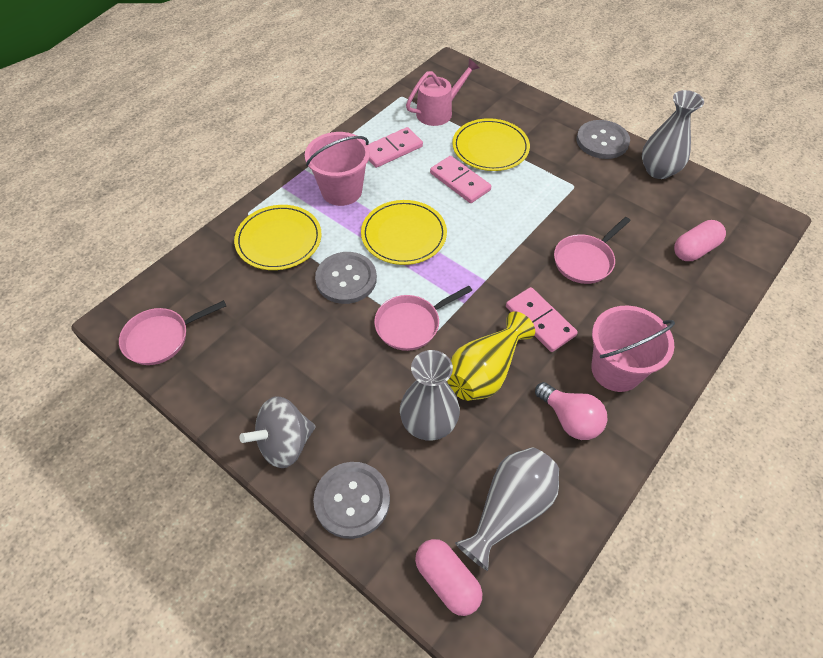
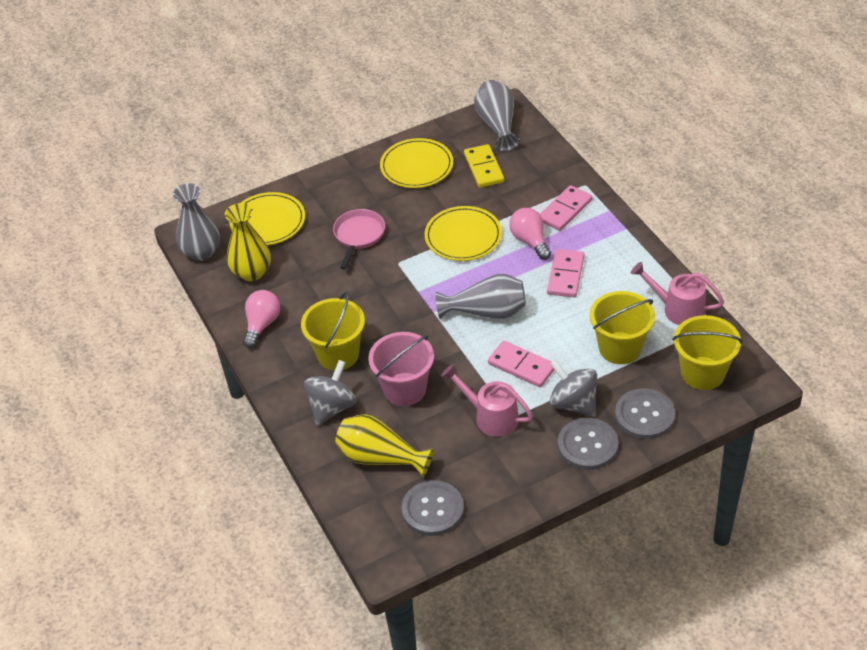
grey spinning top: [239,396,316,468] = 1 -> [304,360,357,425] [550,359,597,417] = 2
pink bucket: [305,132,370,206] [591,306,675,392] = 2 -> [368,332,434,406] = 1
pink capsule: [415,539,482,616] [674,220,726,261] = 2 -> none = 0
pink light bulb: [535,382,608,440] = 1 -> [243,290,280,348] [509,208,551,260] = 2
pink pan: [119,300,226,365] [374,286,472,351] [554,217,631,284] = 3 -> [333,209,385,270] = 1
pink watering can: [406,59,479,126] = 1 -> [441,364,533,437] [631,262,724,325] = 2
yellow bucket: none = 0 -> [301,292,365,371] [590,291,655,364] [672,315,742,390] = 3
yellow domino: none = 0 -> [464,144,504,188] = 1
yellow vase: [447,311,535,401] = 1 -> [225,203,271,281] [335,414,434,478] = 2

